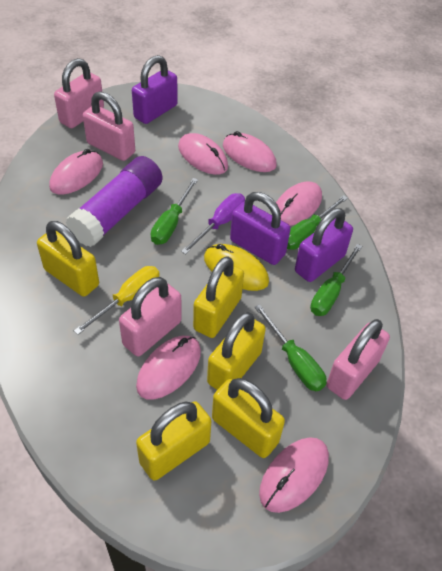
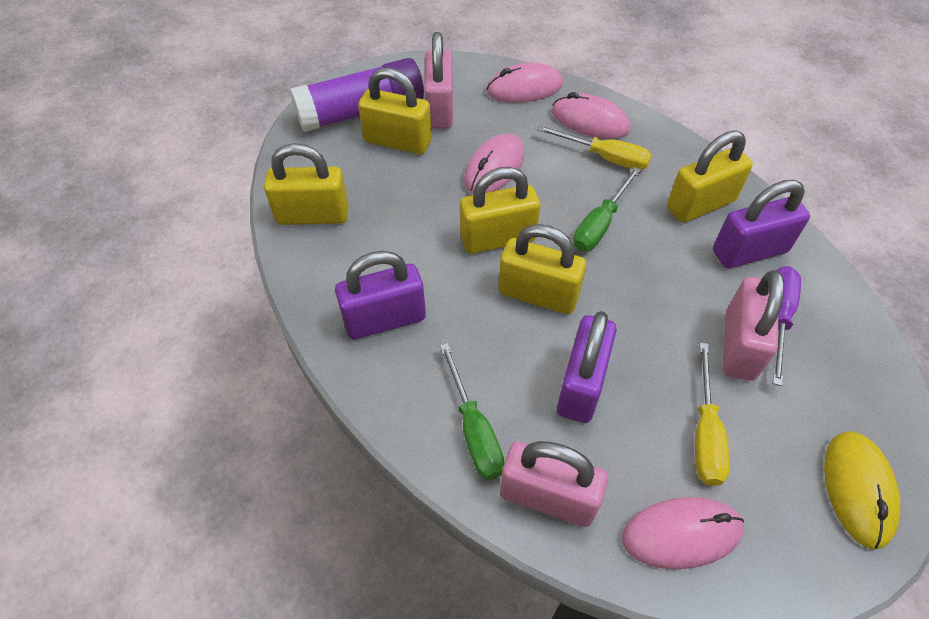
green screwdriver: [151,178,198,245] [255,304,326,391] [287,195,348,250] [310,244,362,316] = 4 -> [440,343,505,480] [573,167,641,251] = 2
pink mouse: [49,149,103,195] [136,336,201,400] [178,133,228,175] [223,131,276,172] [259,437,329,513] [276,181,322,226] = 6 -> [464,134,525,193] [486,63,563,102] [552,92,631,139] [622,497,744,569] = 4
pink padlock: [54,58,104,128] [83,91,135,161] [119,277,182,356] [326,319,390,400] = 4 -> [424,32,453,129] [500,441,608,527] [723,270,784,381] = 3
yellow screwdriver: [74,266,160,335] = 1 -> [537,125,651,170] [695,343,730,486] = 2

